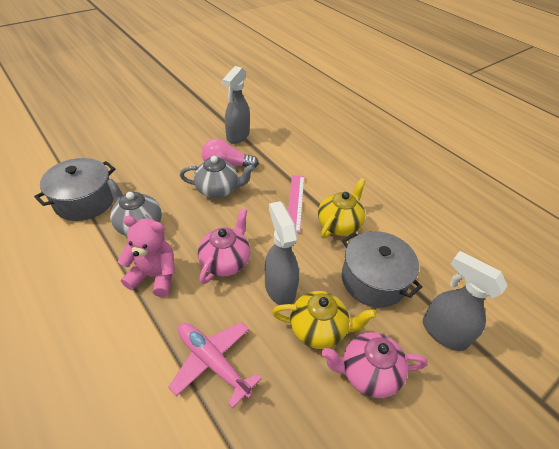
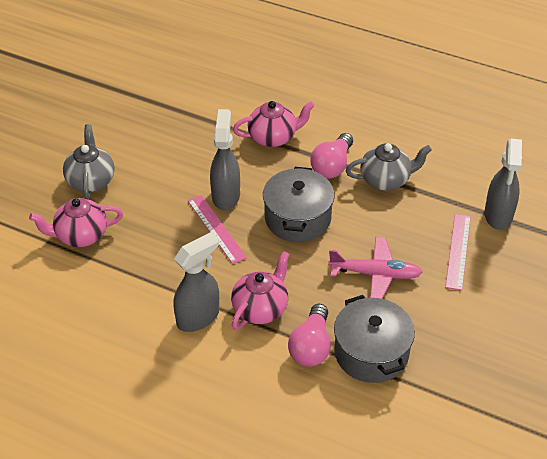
pink light bulb: [202,139,259,167] = 1 -> [288,304,331,367] [310,133,353,179] = 2
pink ruler: [288,175,304,233] = 1 -> [188,195,247,264] [445,214,471,290] = 2
pink teapot: [198,208,250,284] [322,332,428,398] = 2 -> [29,198,123,247] [231,251,289,330] [233,101,314,147] = 3
pink teddy bear: [118,216,175,297] = 1 -> none = 0
yellow teapot: [272,291,377,349] [318,178,366,239] = 2 -> none = 0

